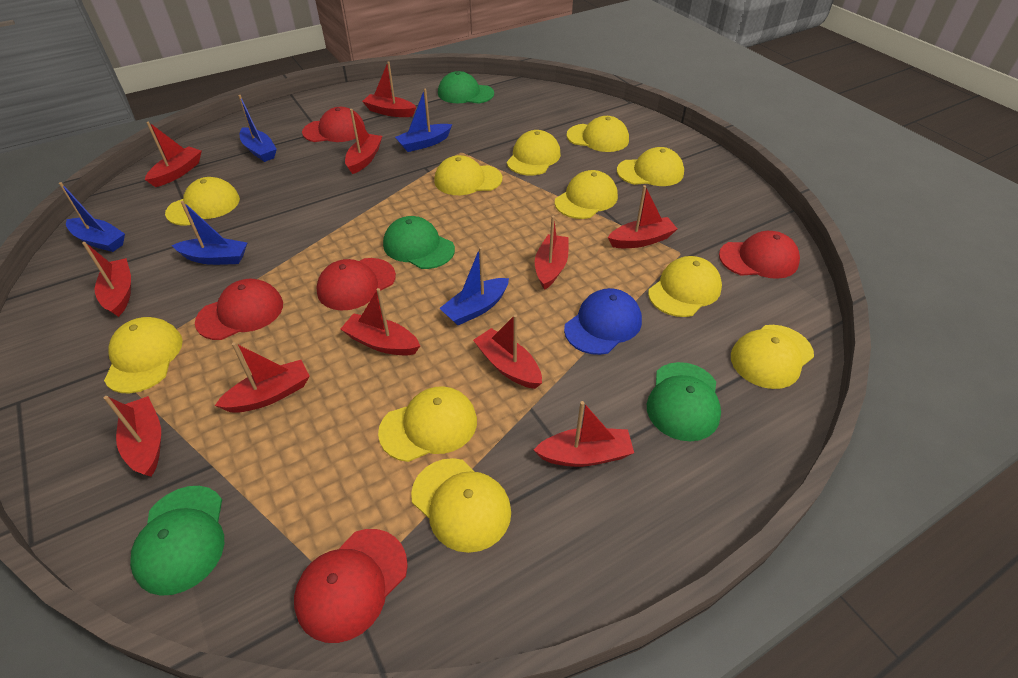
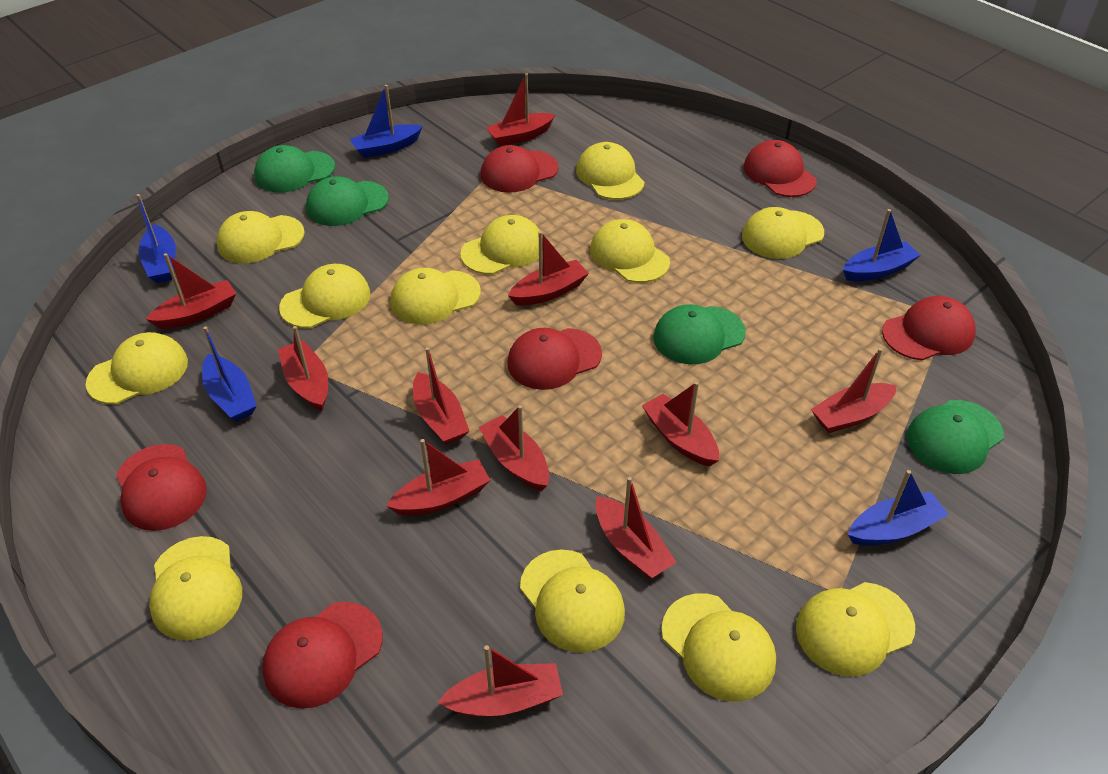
blue cap: [564,288,642,355] = 1 -> none = 0
red cap: [195,279,283,340] [294,529,408,643] [302,107,365,142] [316,258,396,310] [719,231,800,279] = 5 -> [116,444,207,531] [262,602,383,709] [481,145,558,193] [507,328,602,390] [744,140,817,197] [882,296,976,360] = 6
yellow cap: [104,317,183,393] [165,177,240,226] [378,387,477,462] [411,458,511,553] [434,155,502,195] [507,130,561,175] [554,170,618,219] [566,116,629,152] [617,147,684,186] [648,256,722,317] [731,325,814,389] = 11 -> [86,332,188,404] [149,536,242,640] [217,211,305,263] [279,264,370,328] [390,268,481,325] [460,215,543,274] [520,549,625,653] [576,142,645,200] [590,219,670,283] [661,593,776,701] [742,207,824,259] [796,582,915,676] = 12

